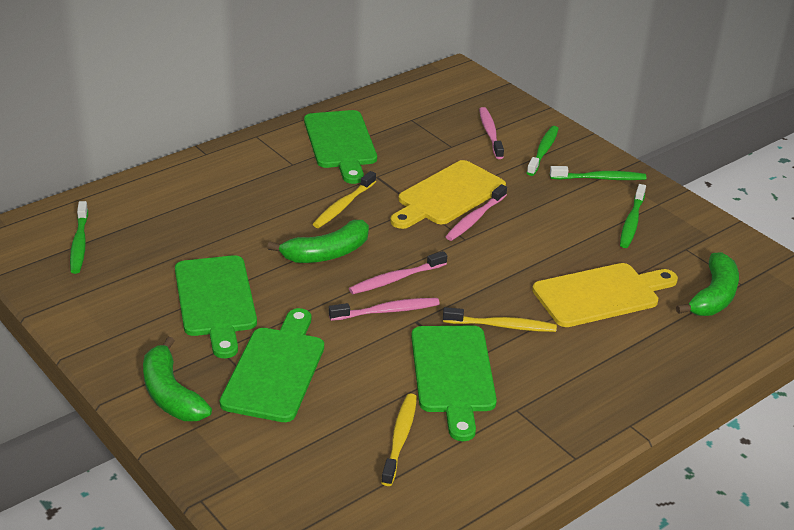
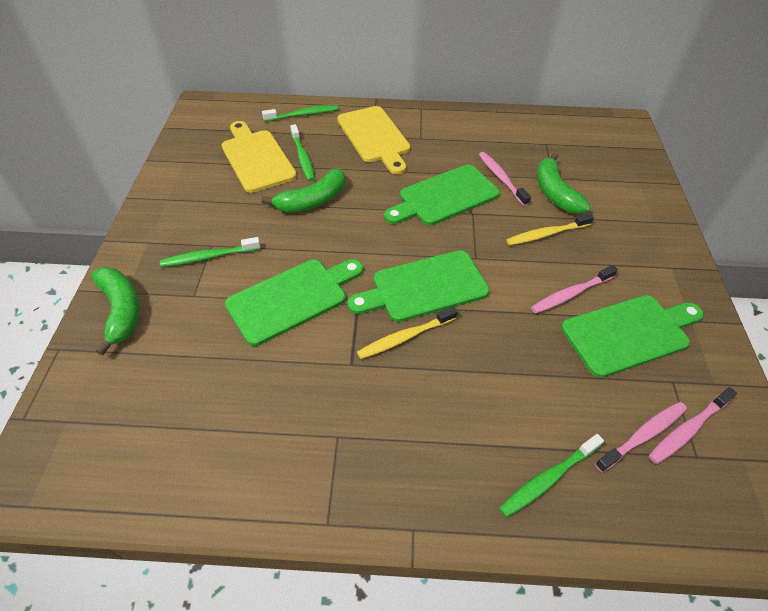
yellow toothbrush: [313,171,376,228] [381,393,417,486] [443,307,557,332] = 3 -> [357,306,457,359] [506,213,594,245] = 2

